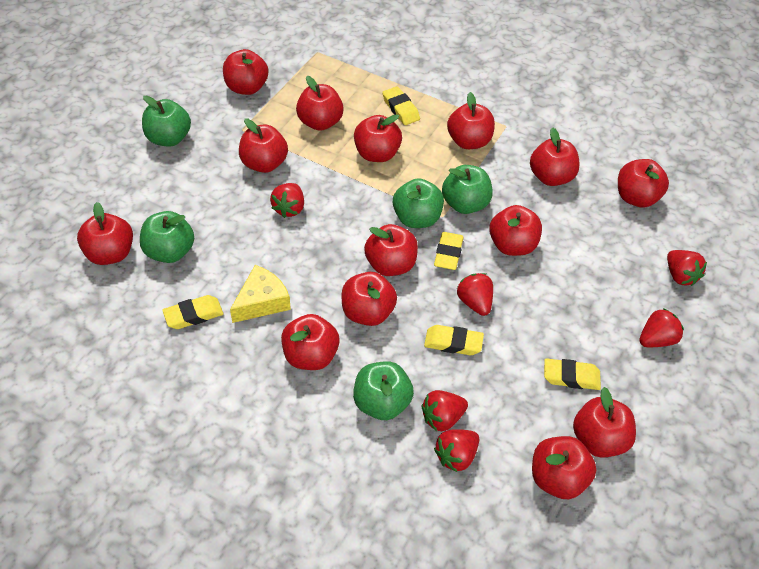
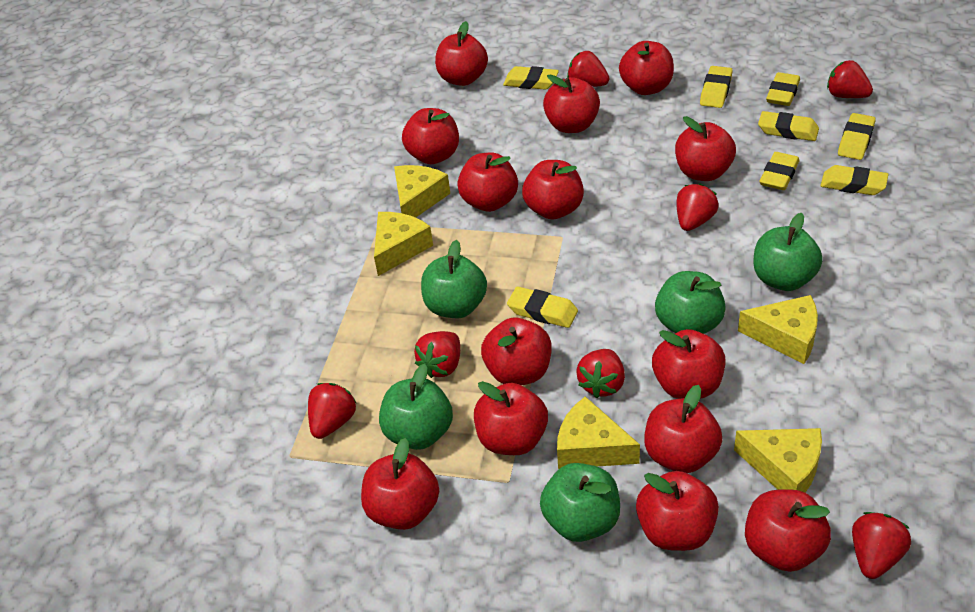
red strawberry: [270,183,304,218] [421,390,468,431] [434,429,479,472] [457,273,493,316] [639,308,684,347] [667,250,707,286] = 6 -> [308,383,356,439] [414,331,460,378] [567,51,610,87] [576,349,625,398] [676,184,719,231] [827,60,873,98] [852,512,911,579] = 7
yellow cheese: [230,265,291,323] = 1 -> [374,212,433,276] [394,165,450,218] [557,396,640,469] [734,428,822,492] [738,295,818,364] = 5
yellow eraser: [162,295,223,329] [382,86,420,125] [424,325,484,355] [434,232,464,270] [544,358,601,390] = 5 -> [503,66,559,90] [507,287,578,328] [700,66,733,108] [758,111,819,141] [759,152,800,190] [766,72,800,106] [820,165,889,195] [838,113,876,160] = 8

